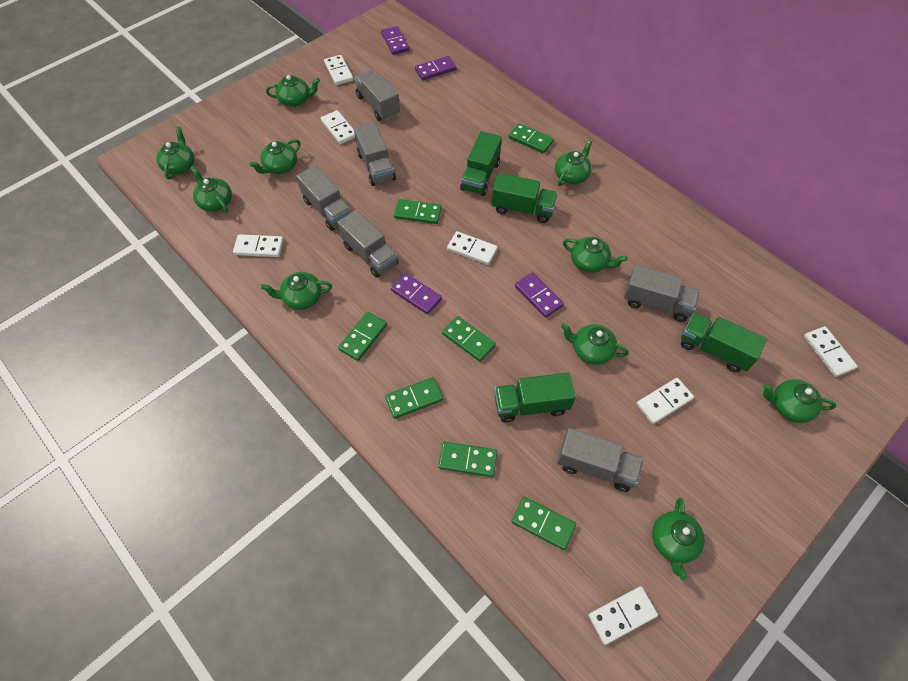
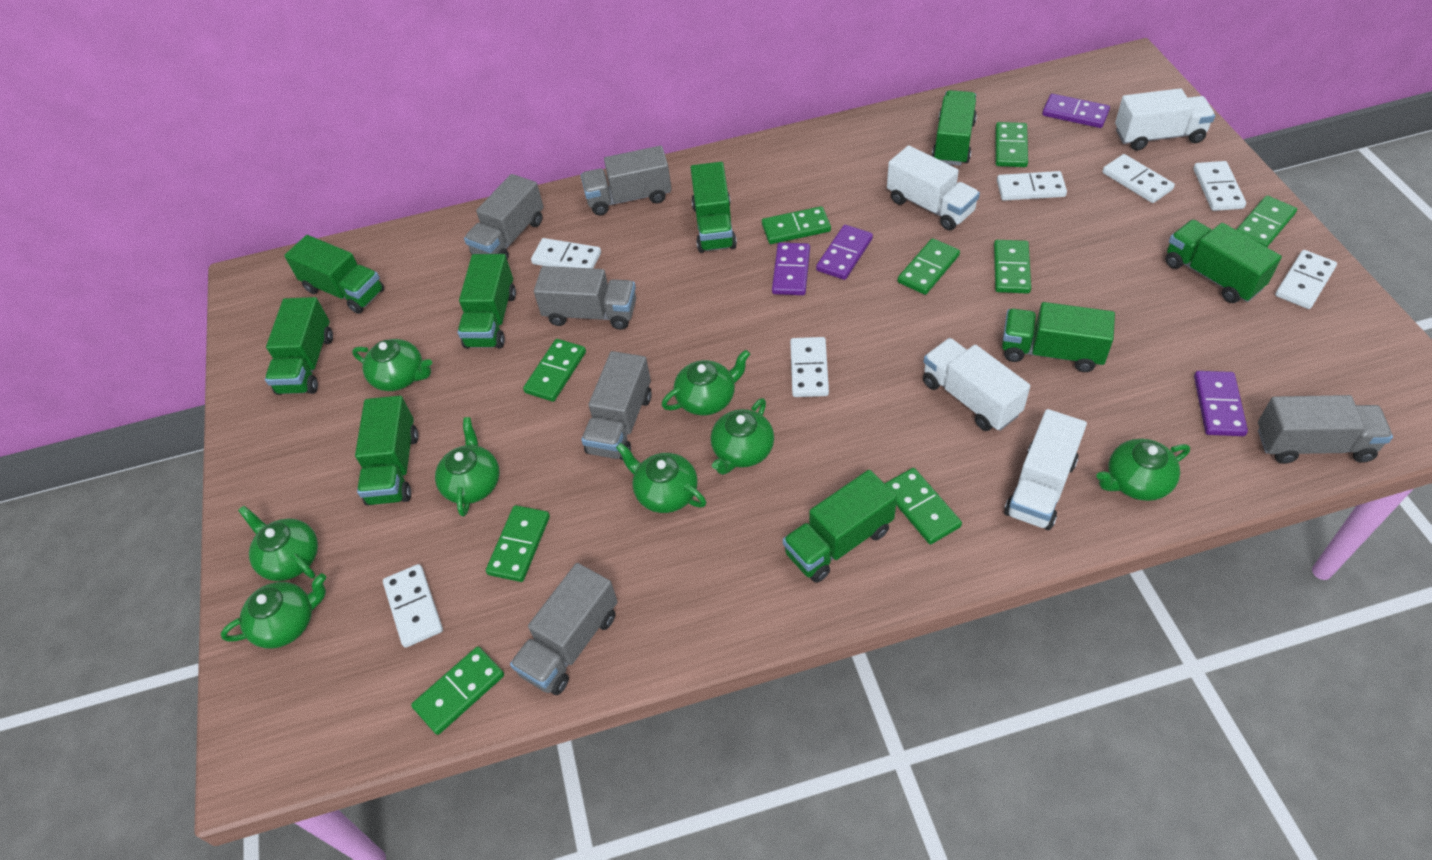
green domino: [338,312,387,361] [385,377,443,419] [394,199,441,224] [438,442,497,477] [442,316,496,362] [508,123,554,154] [512,497,576,550] = 7 -> [411,646,504,735] [486,505,550,582] [523,339,586,402] [762,206,831,244] [885,468,962,544] [898,238,960,295] [994,240,1031,294] [996,122,1028,167] [1236,196,1297,247] = 9
green teapot: [156,127,194,180] [191,166,232,213] [249,139,300,174] [261,272,332,310] [266,75,320,107] [555,139,593,186] [561,323,629,365] [563,237,627,273] [652,498,705,581] [763,379,836,423] = 10 -> [221,573,326,649] [238,506,318,581] [352,339,432,391] [435,417,500,517] [616,443,706,513] [662,350,750,415] [711,398,774,475] [1096,439,1190,501] = 8
green truck: [460,131,502,196] [491,173,558,223] [494,373,576,423] [681,313,767,372] = 4 -> [265,297,333,395] [284,235,384,314] [355,396,418,506] [458,254,516,348] [691,162,737,253] [783,470,897,583] [932,90,977,165] [1002,302,1115,372] [1165,220,1282,303] = 9
white truck: none = 0 -> [887,145,980,230] [923,338,1030,431] [1004,409,1087,530] [1115,88,1215,150] = 4

